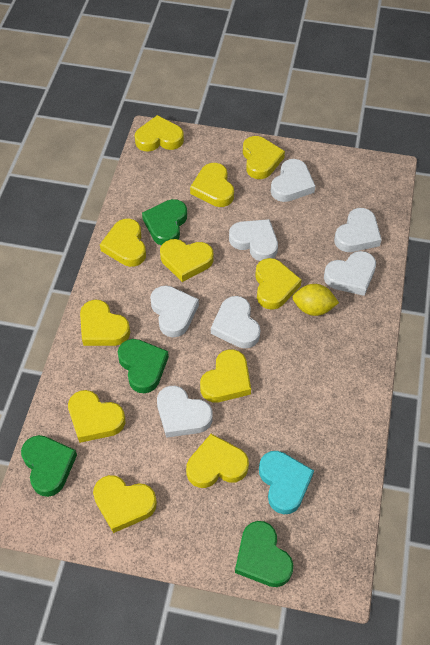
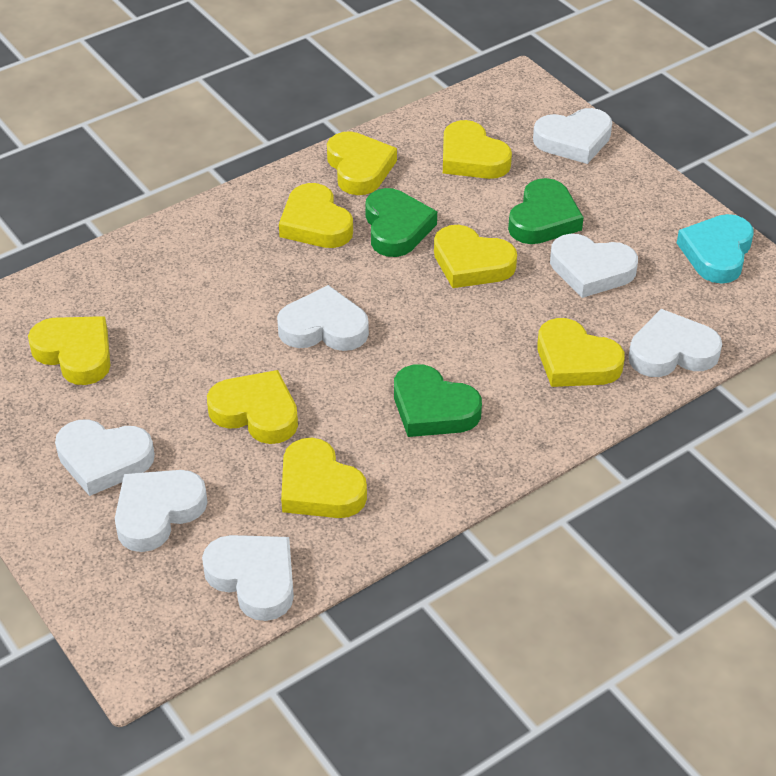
green heart: [21,435,77,497] [118,339,169,393] [142,199,187,245] [235,521,293,587] = 4 -> [365,188,437,257] [394,364,482,437] [508,178,584,244] = 3
yellow heart: [68,390,125,443] [80,300,130,346] [93,475,157,533] [100,219,146,267] [135,115,184,152] [160,239,214,282] [186,434,249,488] [190,163,234,207] [200,349,251,402] [243,136,285,179] [255,258,302,310] = 11 -> [28,316,111,385] [207,370,298,444] [279,183,353,248] [281,438,367,518] [327,131,397,195] [434,225,517,288] [443,120,512,179] [537,318,625,387] = 8
yellow lemon: [292,284,339,316] = 1 -> none = 0

